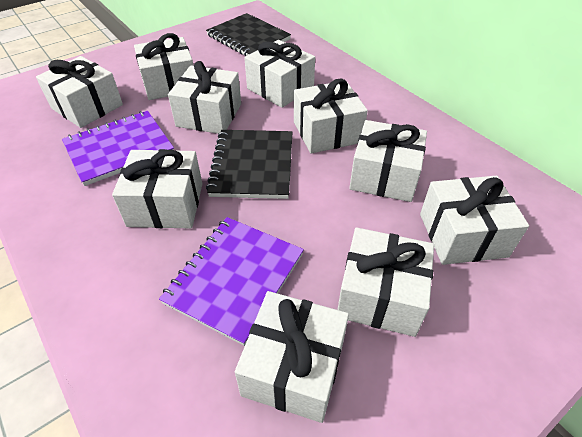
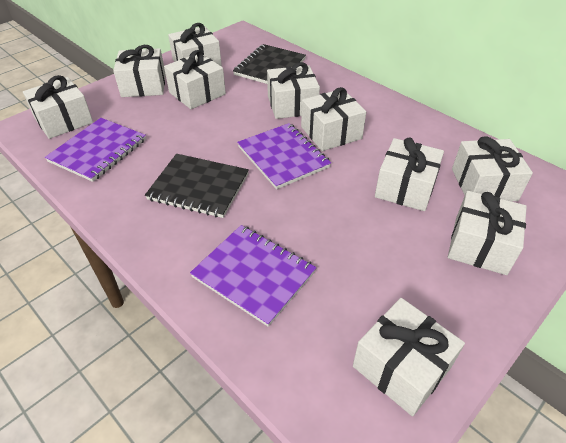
purple notebook: [62,111,174,186] [159,217,304,346] = 2 -> [45,118,146,182] [190,225,316,327] [237,123,331,189] = 3

